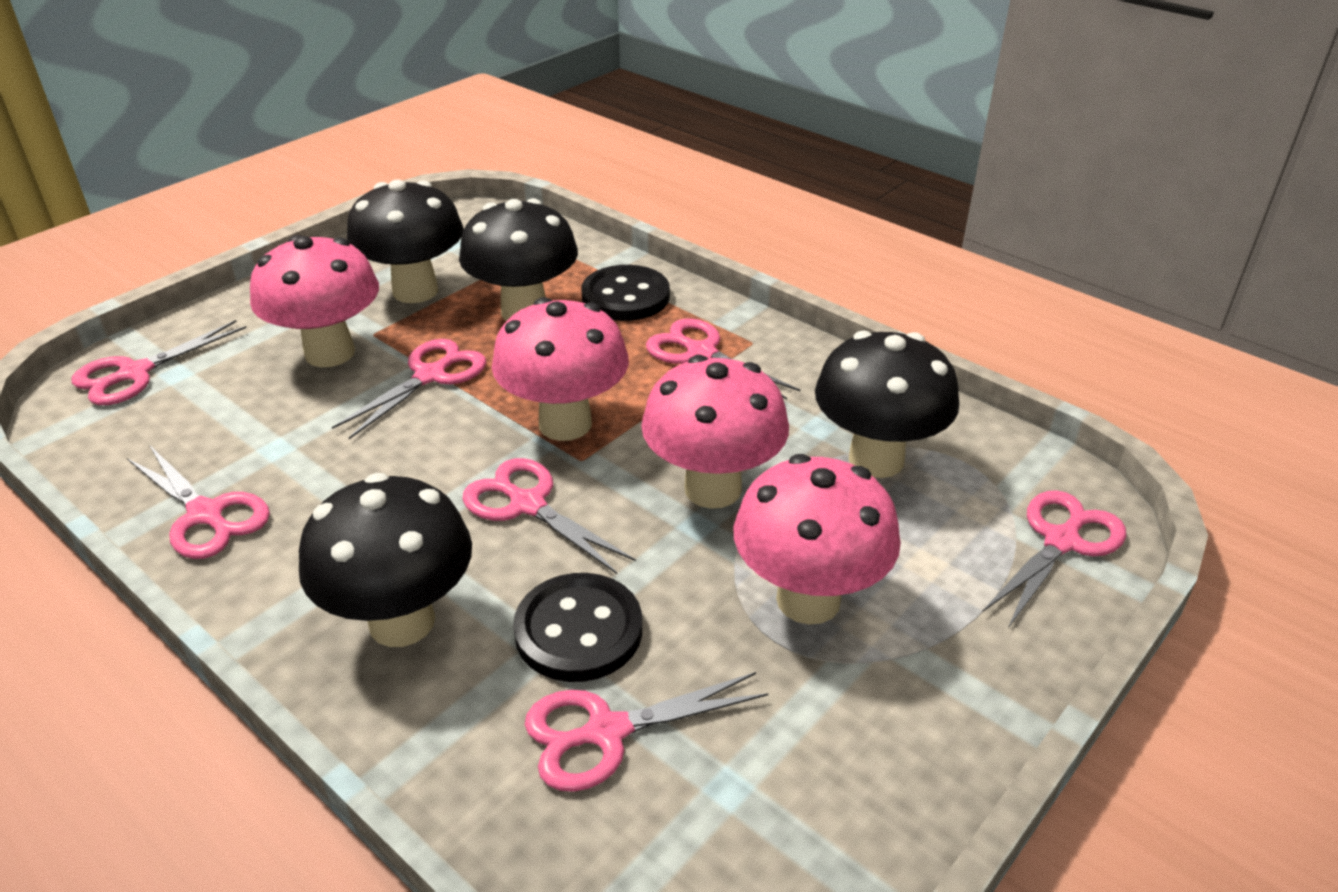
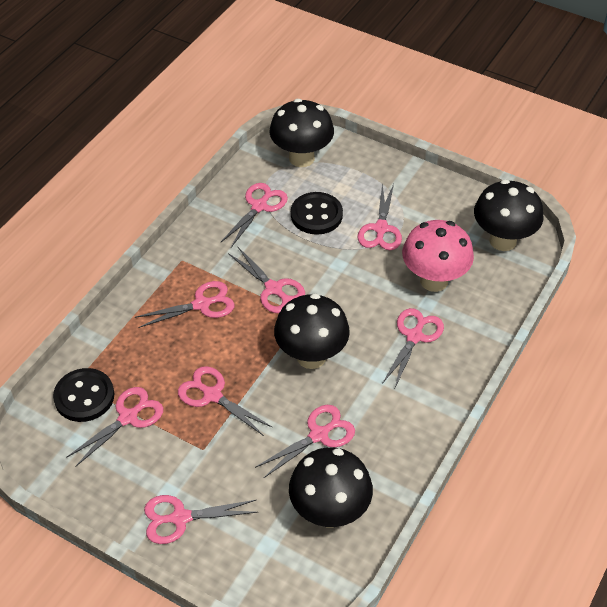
pink mushroom: [250,235,379,367] [492,297,629,441] [641,355,789,509] [733,454,901,625] = 4 -> [402,220,474,292] = 1
pink scissors: [72,320,247,405] [127,446,270,559] [332,339,486,439] [463,458,636,574] [525,672,769,792] [646,318,800,400] [982,490,1126,628] = 7 -> [66,387,163,467] [135,281,235,328] [144,495,258,544] [178,366,273,436] [220,183,288,247] [228,246,305,313] [255,405,355,478] [358,184,402,250] [382,308,444,390] = 9

